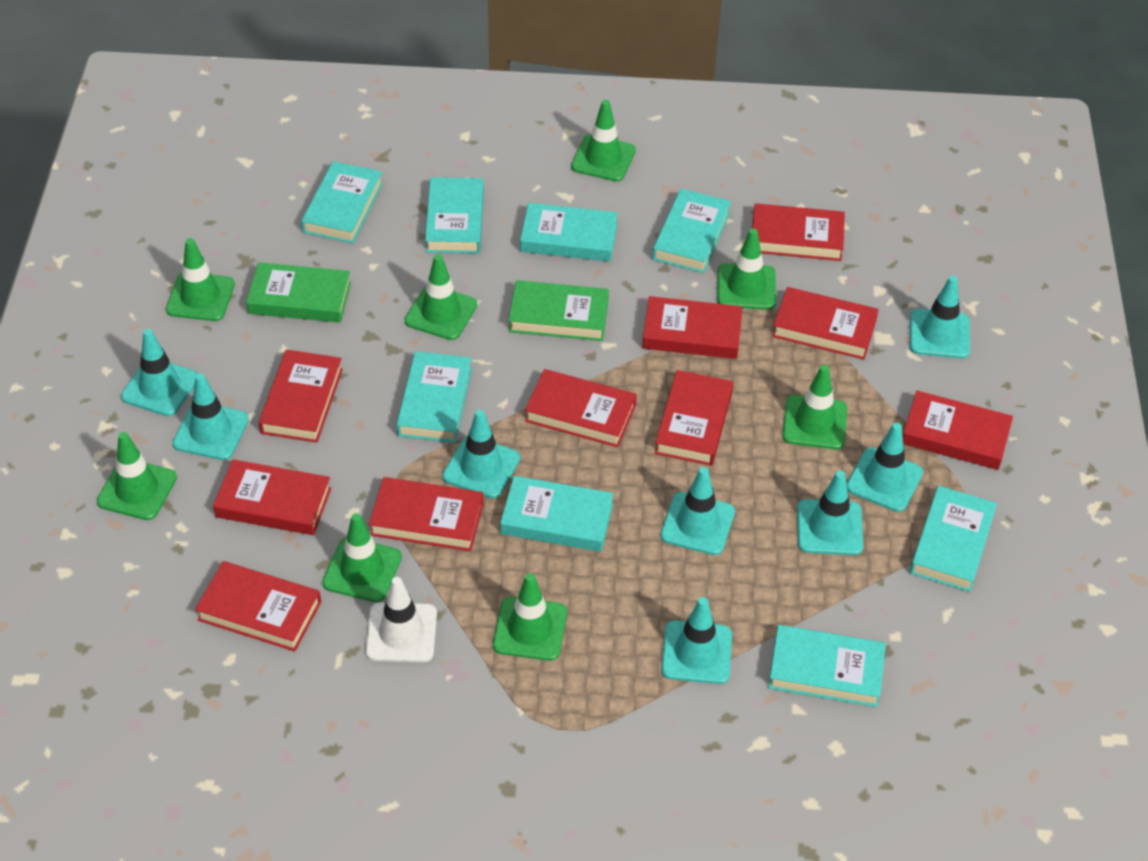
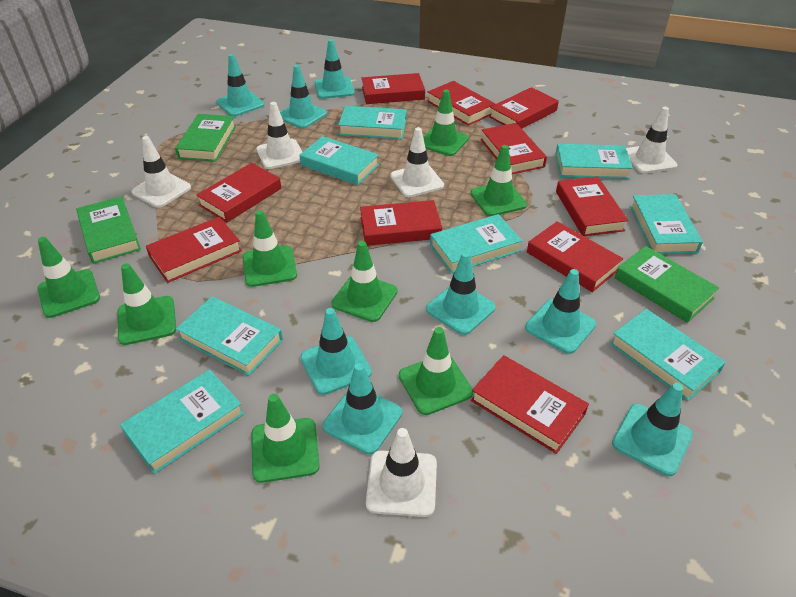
green book: [246,262,351,323] [509,280,609,341] = 2 -> [76,196,141,264] [175,114,236,162] [615,246,719,323] = 3
white traffic cone: [366,577,437,662] = 1 -> [132,136,191,208] [256,102,302,169] [366,428,437,517] [390,127,444,197] [626,107,677,173] = 5

